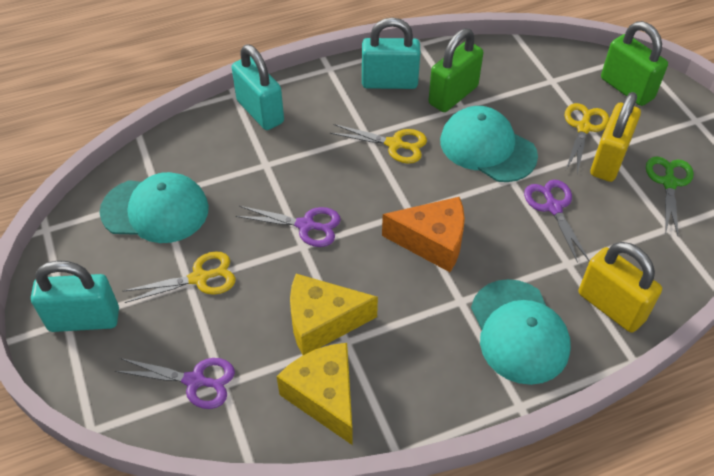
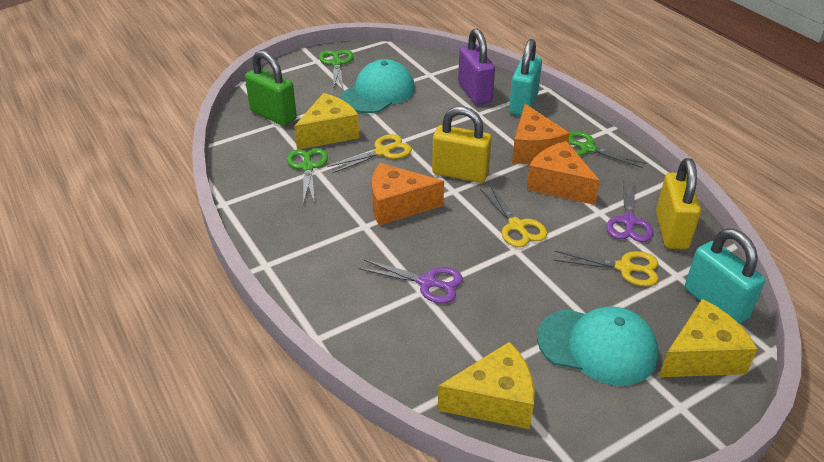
green padlock: [428,28,483,112] [601,21,668,106] = 2 -> [245,50,297,126] = 1
green scissors: [646,157,694,236] = 1 -> [287,148,328,204] [319,50,353,88] [568,131,647,168] = 3
orange cheese: [382,197,465,272] = 1 -> [372,163,444,225] [512,104,570,164] [526,141,600,205] = 3
purple padlock: none = 0 -> [458,29,495,105] = 1
purple scissors: [115,358,235,409] [235,206,341,247] [524,180,589,263] = 3 -> [358,259,463,303] [606,180,653,242] = 2
turquoise cap: [100,172,209,243] [440,106,538,182] [471,279,571,385] = 3 -> [340,59,415,113] [537,306,658,386] = 2
turquoise padlock: [31,260,119,332] [232,45,284,130] [362,18,420,89] = 3 -> [509,39,542,116] [685,228,765,324] = 2
yellow cheese: [277,343,353,445] [290,274,378,355] = 2 -> [294,93,359,150] [438,341,534,429] [659,299,757,377] = 3

